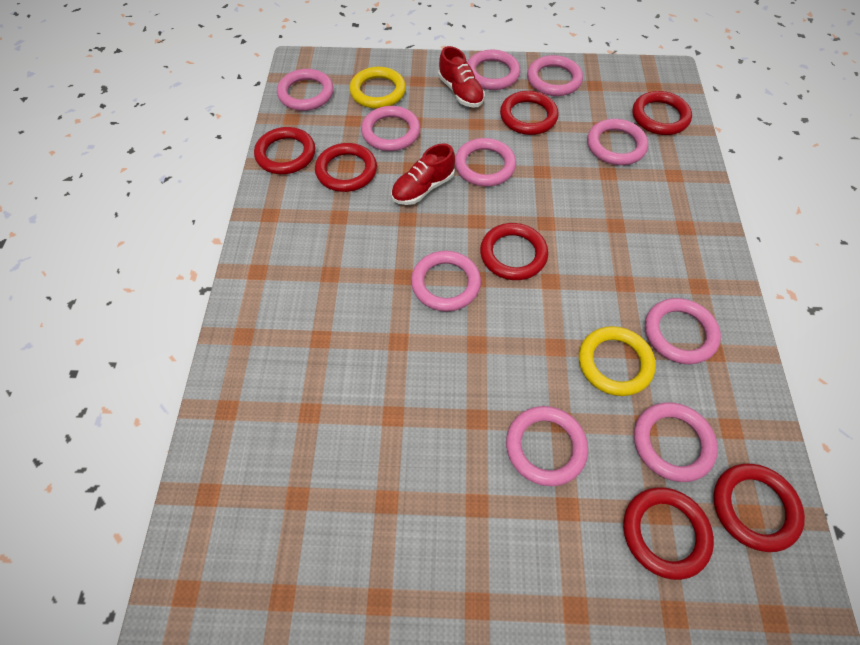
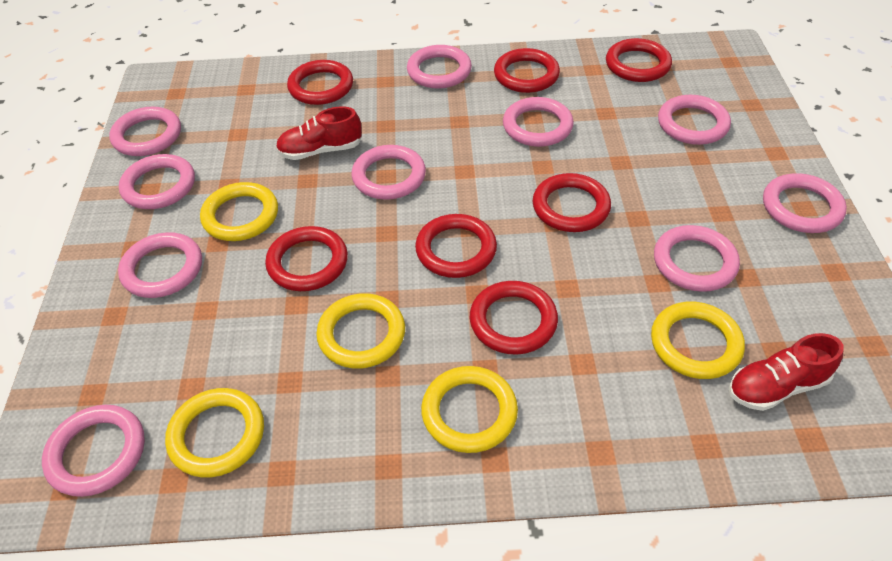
yellow ring: [349,67,406,109] [579,326,656,396] = 2 -> [165,388,264,478] [200,182,278,241] [316,293,405,369] [421,366,518,453] [651,302,745,379] = 5

